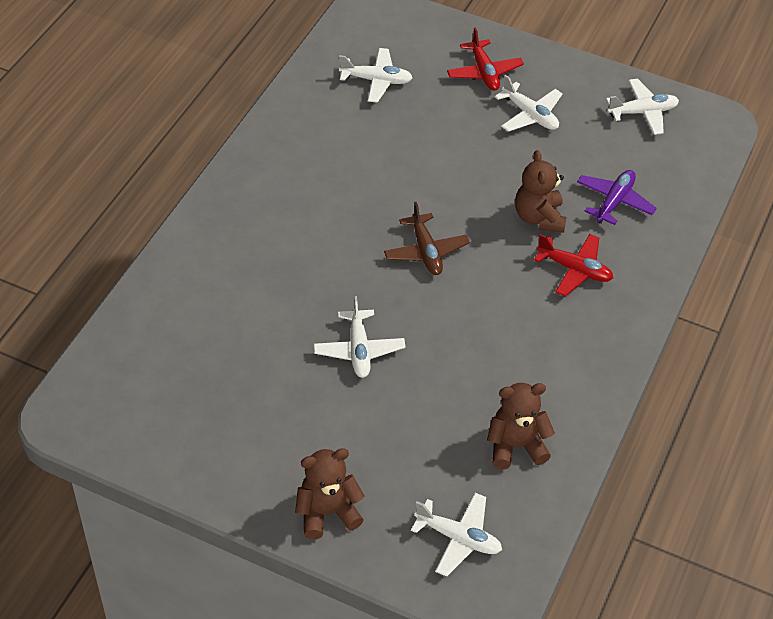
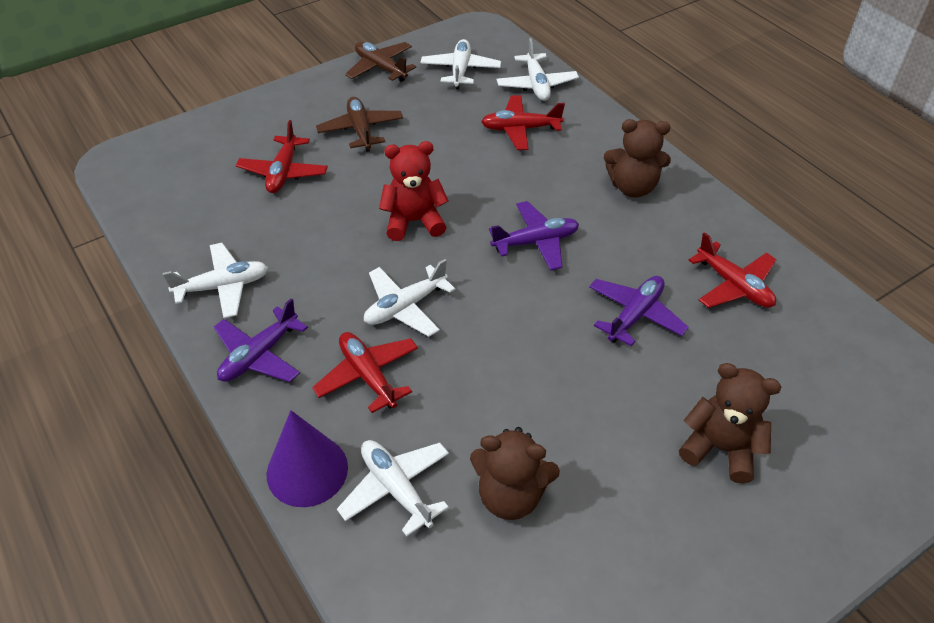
brown plane: [384,202,470,275] = 1 -> [316,97,403,152] [345,42,416,82] = 2
purple cone: none = 0 -> [267,410,348,507] = 1
purple plane: [577,170,657,225] = 1 -> [214,298,308,382] [489,201,579,271] [589,276,689,347] = 3
red plane: [447,27,524,91] [534,234,613,296] = 2 -> [236,120,328,193] [312,332,418,413] [481,95,565,150] [689,232,777,308] = 4
red teddy bear: none = 0 -> [379,141,448,241] = 1

